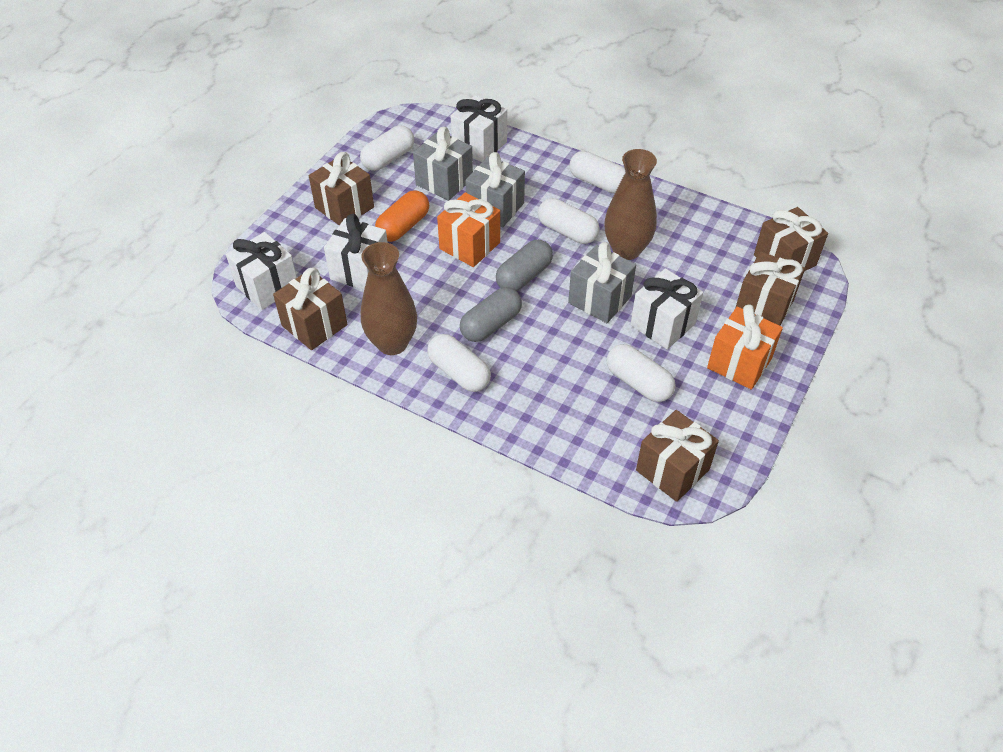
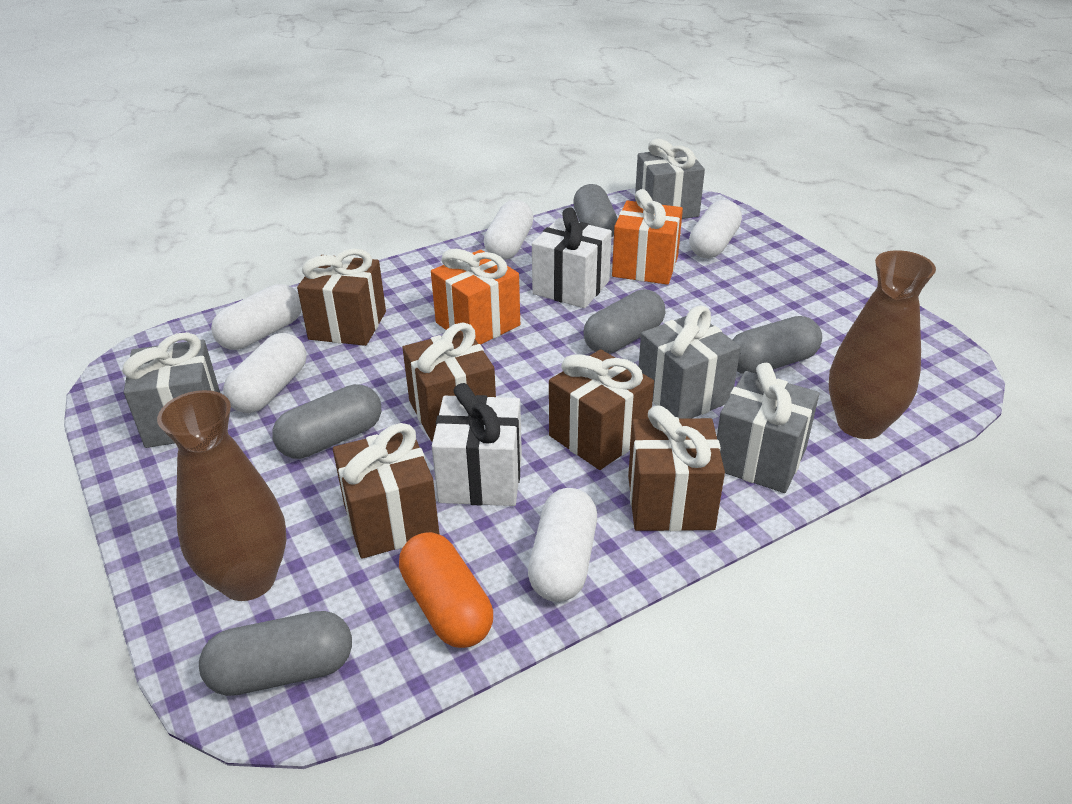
grey capsule: [460,287,522,342] [496,240,553,291] = 2 -> [199,611,352,696] [272,384,381,459] [573,184,618,238] [584,290,665,354] [732,316,822,374] = 5
grey gift: [413,127,473,201] [465,152,525,227] [568,242,636,323] = 3 -> [122,332,220,448] [635,139,705,219] [639,305,741,419] [717,363,819,493] = 4
white gift: [226,232,297,310] [324,214,388,290] [451,95,507,162] [630,268,703,349] = 4 -> [432,383,522,506] [532,207,612,308] = 2

